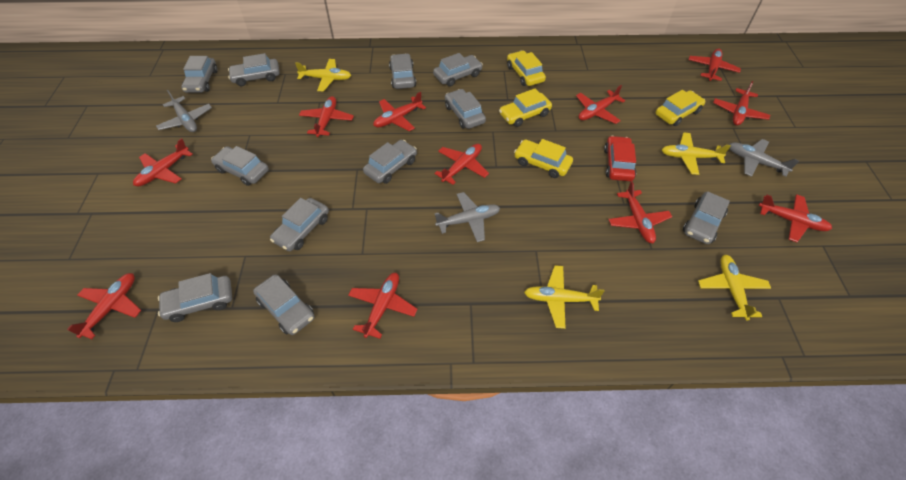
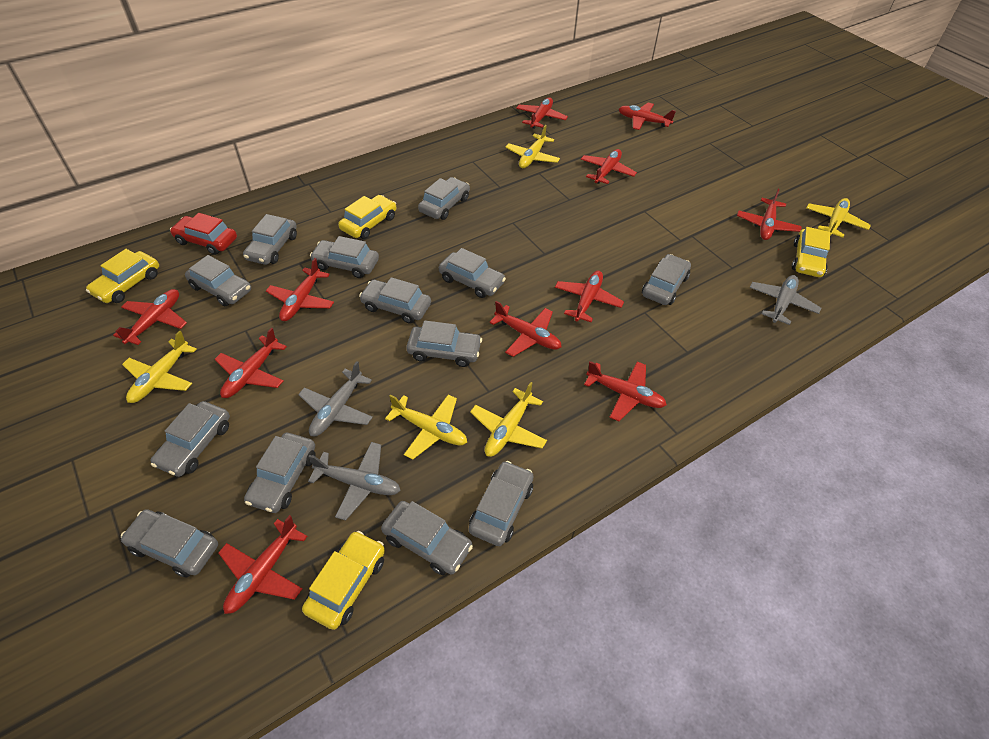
grey car: [158,273,232,322] [181,56,218,93] [211,146,269,186] [228,53,280,86] [253,274,314,335] [270,198,329,251] [363,140,417,184] [389,53,416,89] [433,53,483,86] [445,89,486,129] [683,191,730,244] = 11 -> [121,509,218,578] [151,401,230,477] [185,255,251,306] [243,214,297,265] [244,433,316,513] [310,236,379,278] [359,277,431,323] [381,501,473,575] [406,320,482,367] [418,177,470,220] [439,248,506,298] [469,461,534,546] [642,254,691,305] = 13
yellow plane: [295,59,351,91] [524,265,605,329] [662,133,731,175] [698,255,771,321] = 4 -> [122,331,196,403] [385,394,467,460] [470,382,547,457] [505,125,560,168] [806,198,871,238] = 5

